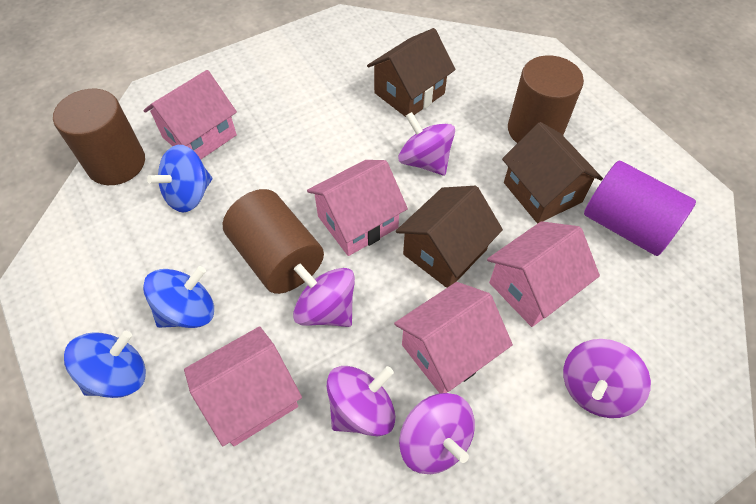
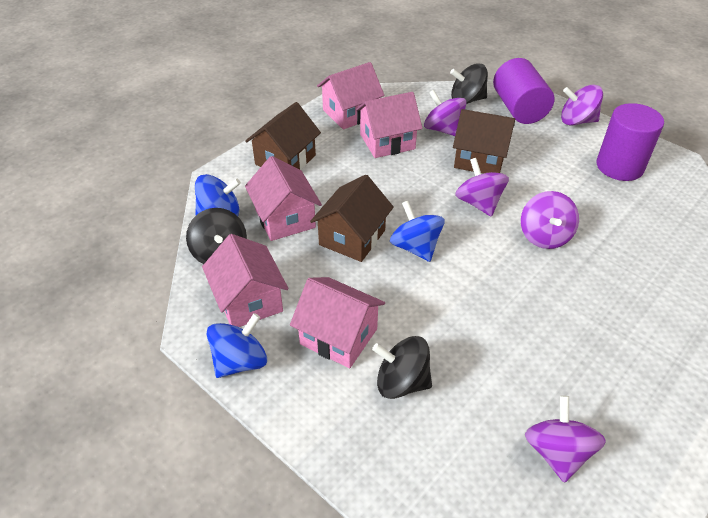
black spinning top: none = 0 -> [186,208,247,264] [372,336,432,399] [450,63,488,104] = 3
brown cylinder: [53,89,145,185] [223,189,324,294] [508,55,584,143] = 3 -> none = 0
purple cylinder: [584,161,696,256] = 1 -> [493,58,554,124] [597,103,664,181] = 2

